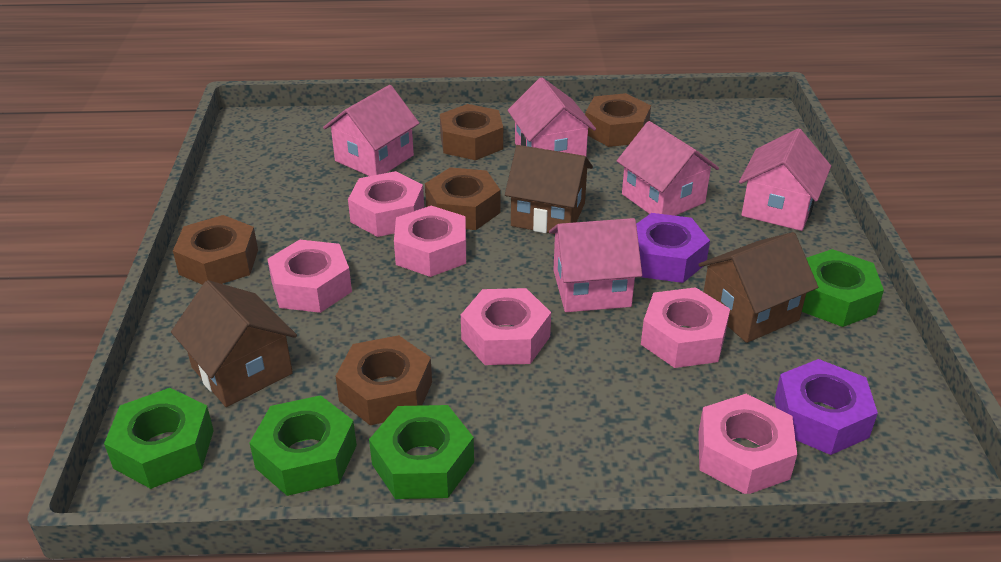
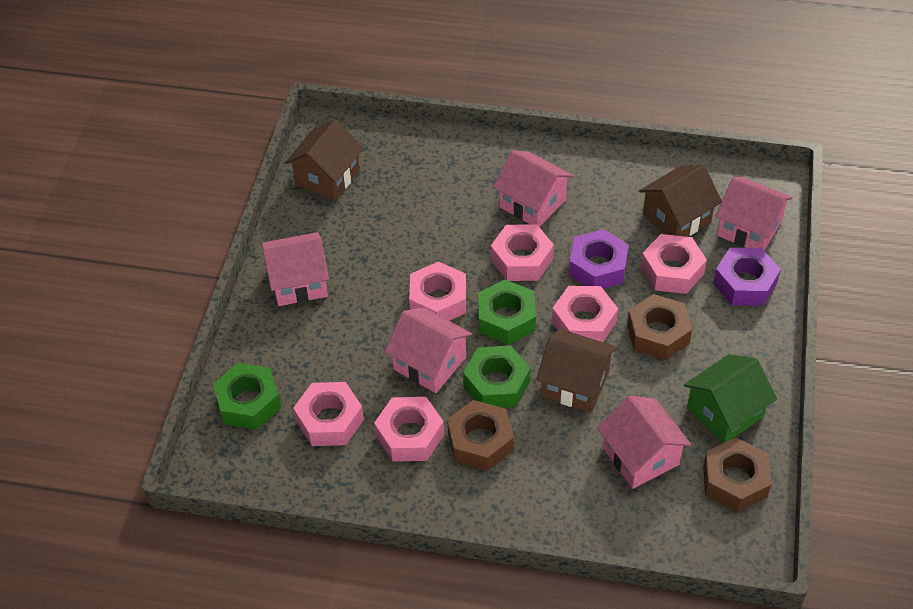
brown nut: [173,215,258,285] [335,335,432,425] [425,167,500,230] [440,104,503,160] [585,93,651,147] = 5 -> [447,400,514,471] [627,294,692,360] [703,437,772,512] = 3
green house: none = 0 -> [684,354,777,443] = 1
green nut: [104,388,214,489] [250,395,357,496] [369,405,474,499] [802,249,884,327] = 4 -> [213,363,281,430] [463,345,531,408] [478,279,536,345] = 3

